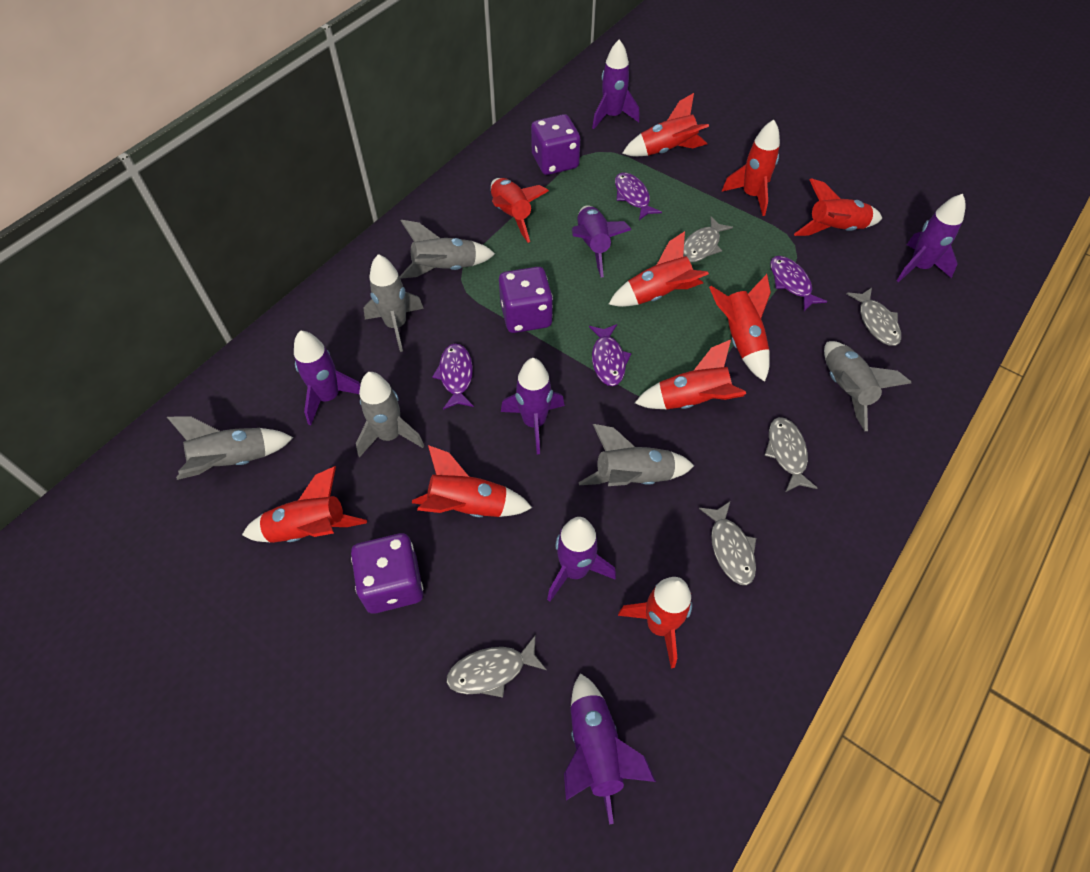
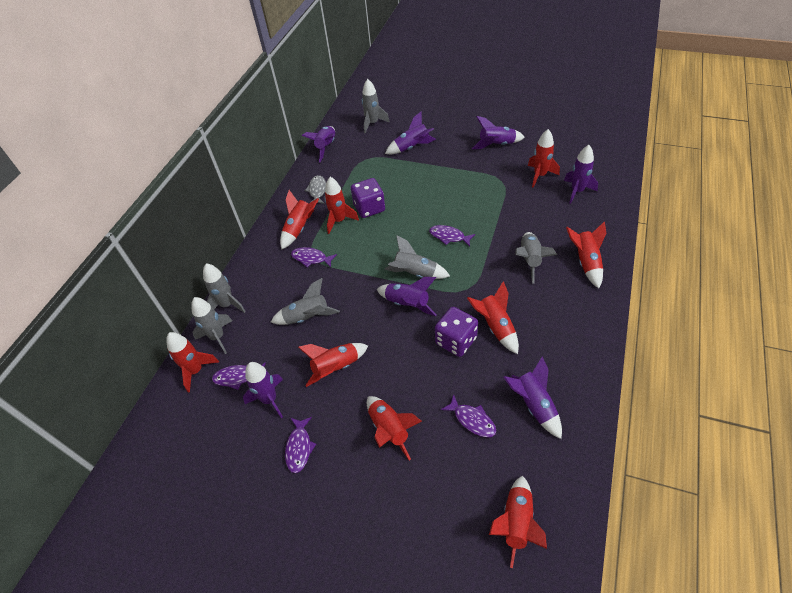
grey fish: [447,636,547,698] [683,216,733,262] [699,502,756,585] [764,417,818,492] [847,288,901,346] = 5 -> [305,175,326,204] = 1
purple dice: [351,533,423,614] [499,267,553,333] [531,114,580,175] = 3 -> [351,178,385,218] [435,307,478,357] = 2
purple fish: [432,344,474,410] [589,324,631,386] [615,172,662,220] [770,256,828,311] = 4 -> [212,362,266,390] [285,417,316,473] [291,247,337,268] [429,225,475,247] [441,394,496,438] = 5
red rocket: [242,466,367,543] [412,445,532,517] [491,178,549,243] [609,231,709,307] [618,577,692,668] [622,93,709,157] [635,340,746,409] [709,274,771,382] [722,120,780,216] [794,178,882,236] = 10 -> [166,332,219,392] [280,190,319,250] [298,343,368,387] [324,177,359,234] [367,396,422,460] [467,281,519,354] [489,476,547,568] [528,129,560,188] [566,221,606,288] = 9

